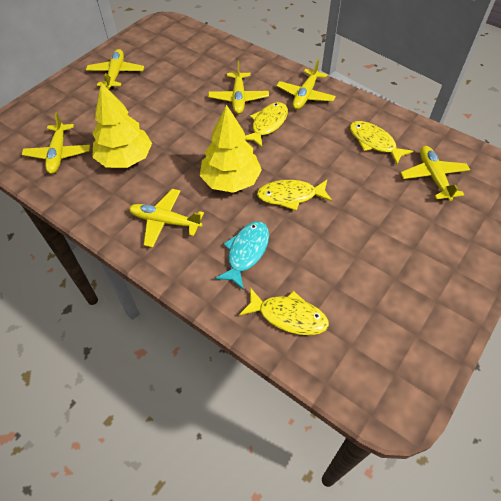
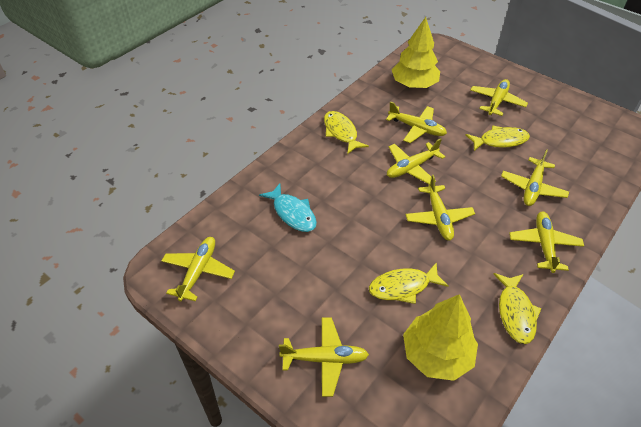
yellow plane: [21,112,90,174] [86,49,144,89] [129,189,204,248] [208,61,269,114] [276,59,336,110] [401,146,470,201] = 6 -> [162,237,235,301] [279,318,369,397] [386,101,447,143] [387,138,445,184] [405,175,475,241] [470,79,528,116] [501,149,569,206] [509,211,584,273] = 8

